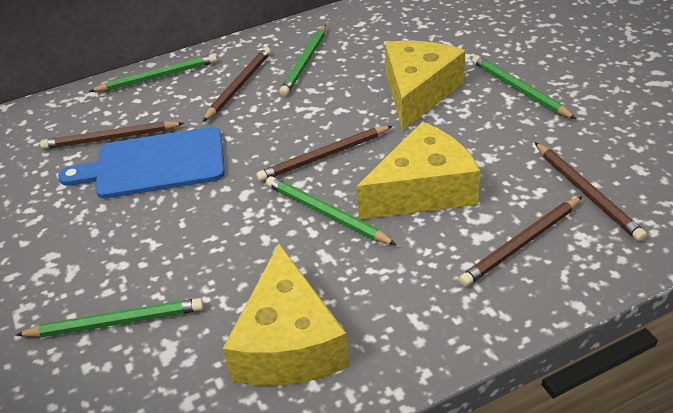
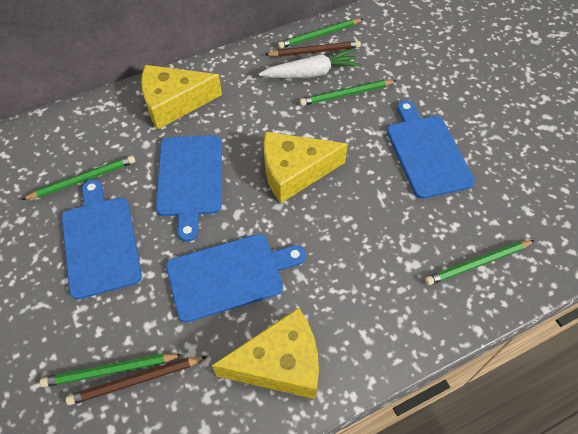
blue cutting board: [58,127,225,199] = 1 -> [62,179,142,299] [156,135,222,242] [166,234,306,323] [387,100,475,199] = 4
brown pencil: [40,121,184,150] [203,47,271,122] [256,126,392,182] [459,196,582,286] [535,142,647,241] = 5 -> [66,356,208,405] [265,41,361,57] = 2
white carrot: none = 0 -> [259,48,362,78] = 1

